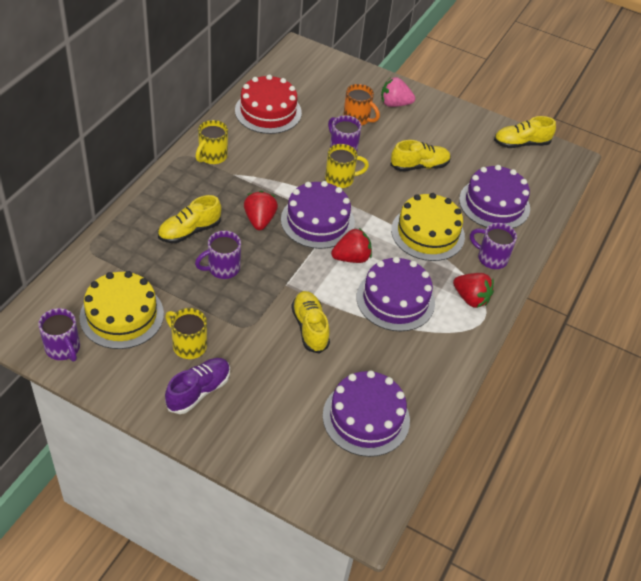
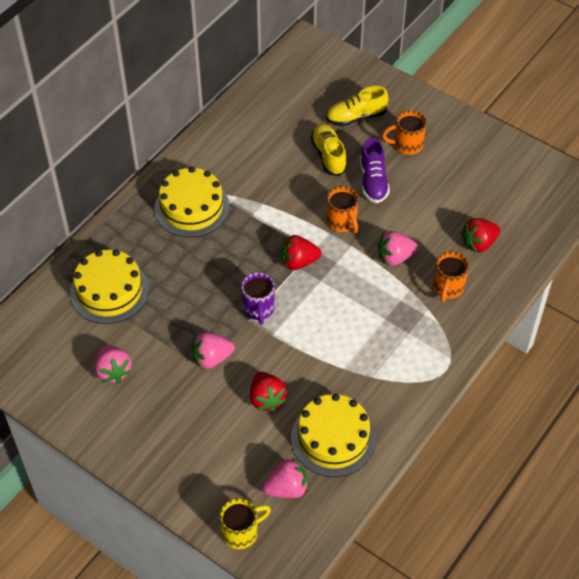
orange mug: [343,84,380,126] = 1 -> [326,186,359,233] [382,110,427,155] [433,252,469,302] = 3
pink strawberry: [381,77,415,107] = 1 -> [95,345,132,383] [192,332,235,369] [262,458,308,498] [378,231,418,266] = 4
purple cake: [281,181,355,249] [323,370,410,457] [357,257,435,331] [459,165,530,228] = 4 -> none = 0
purple mug: [38,308,80,361] [195,231,241,279] [328,115,361,151] [470,223,517,269] = 4 -> [241,272,275,325] = 1
red cake: [235,74,302,134] = 1 -> none = 0
yellow cake: [80,271,164,349] [391,193,465,261] = 2 -> [70,249,149,324] [154,167,229,237] [291,393,376,477] = 3
yellow mug: [165,308,207,359] [195,120,228,164] [325,144,369,188] = 3 -> [220,498,271,549] = 1
yellow shoe: [158,195,221,243] [291,291,330,354] [390,140,451,171] [494,116,556,148] = 4 -> [311,124,348,176] [326,86,389,126] = 2

